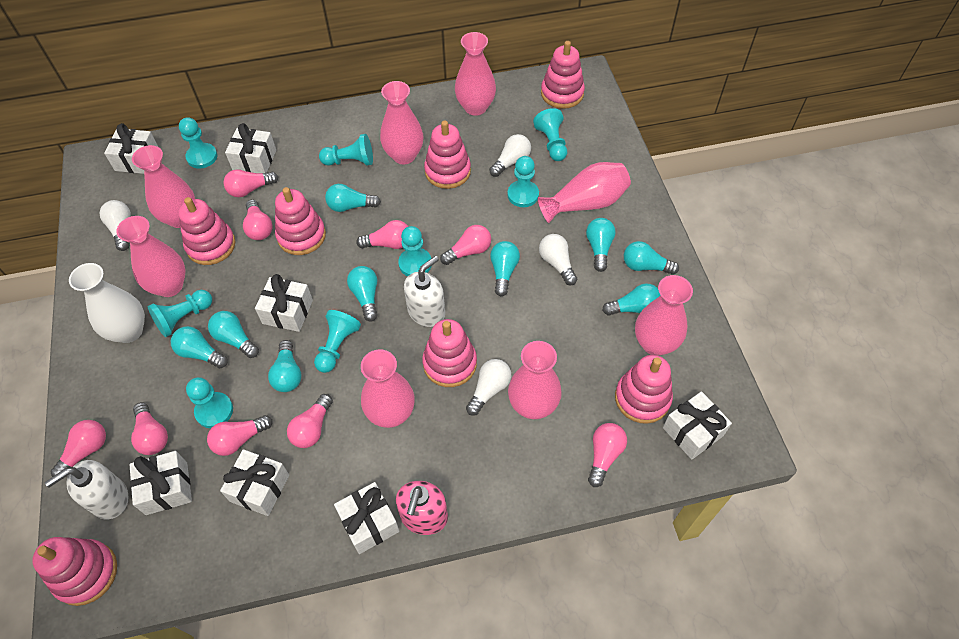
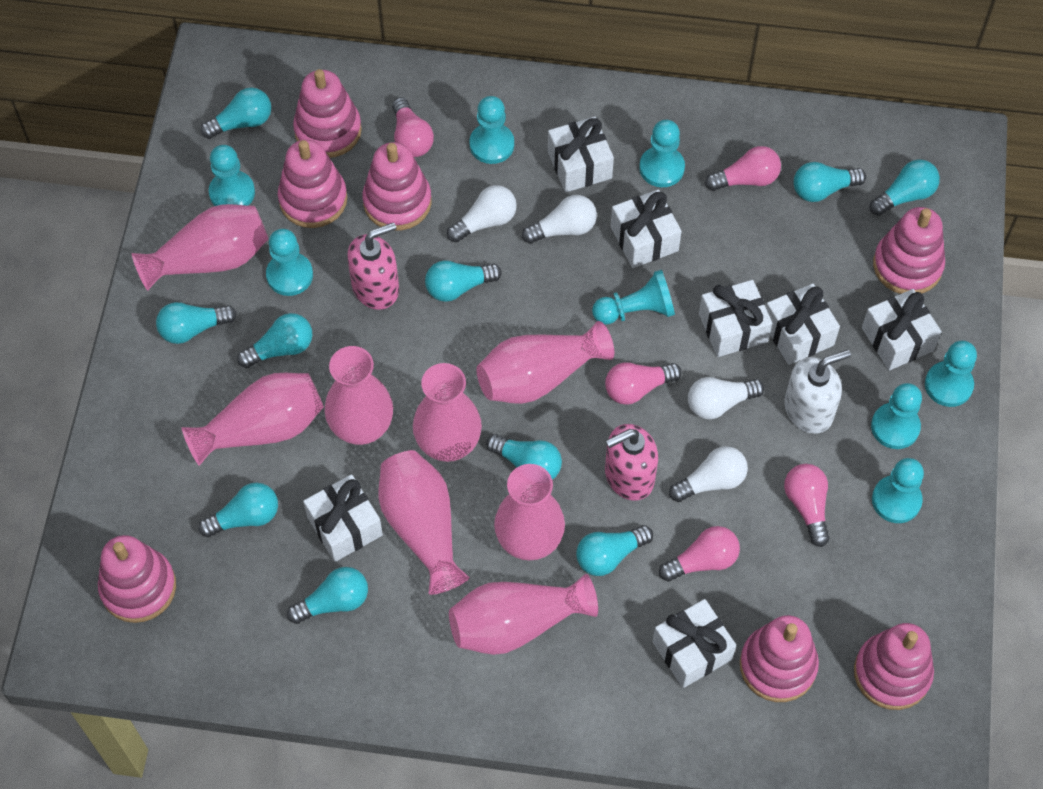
pink light bulb: [50,420,106,478] [131,402,168,455] [207,415,272,456] [223,169,278,197] [243,199,273,240] [287,394,333,448] [356,220,408,249] [440,225,491,265] [588,423,627,487] = 9 -> [392,97,434,157] [605,362,682,405] [659,526,740,582] [705,146,781,191] [784,464,829,547] = 5
pink soap dispenser: [396,481,448,535] = 1 -> [347,222,399,310] [605,424,658,500] = 2
turquoise light bulb: [171,326,228,368] [208,311,259,358] [268,340,301,392] [325,184,381,212] [347,266,377,321] [490,241,520,296] [586,218,616,272] [602,284,661,316] [624,241,679,275] = 9 -> [156,302,237,344] [198,483,278,537] [200,87,271,139] [237,313,313,368] [287,567,368,624] [425,260,502,302] [486,434,562,480] [576,525,653,576] [794,162,866,202] [870,160,940,216] = 10
white soap dispenser: [45,460,129,520] [404,256,445,327] = 2 -> [784,350,851,434] = 1
white vase: [69,263,145,343] = 1 -> none = 0

